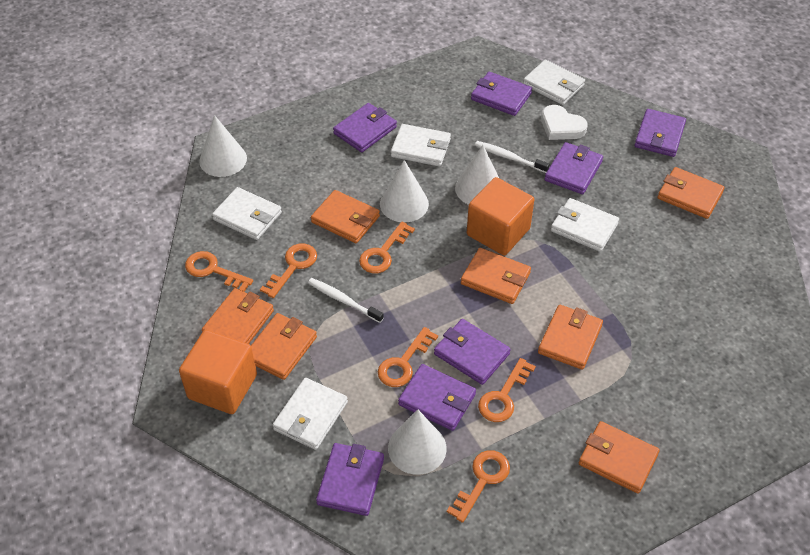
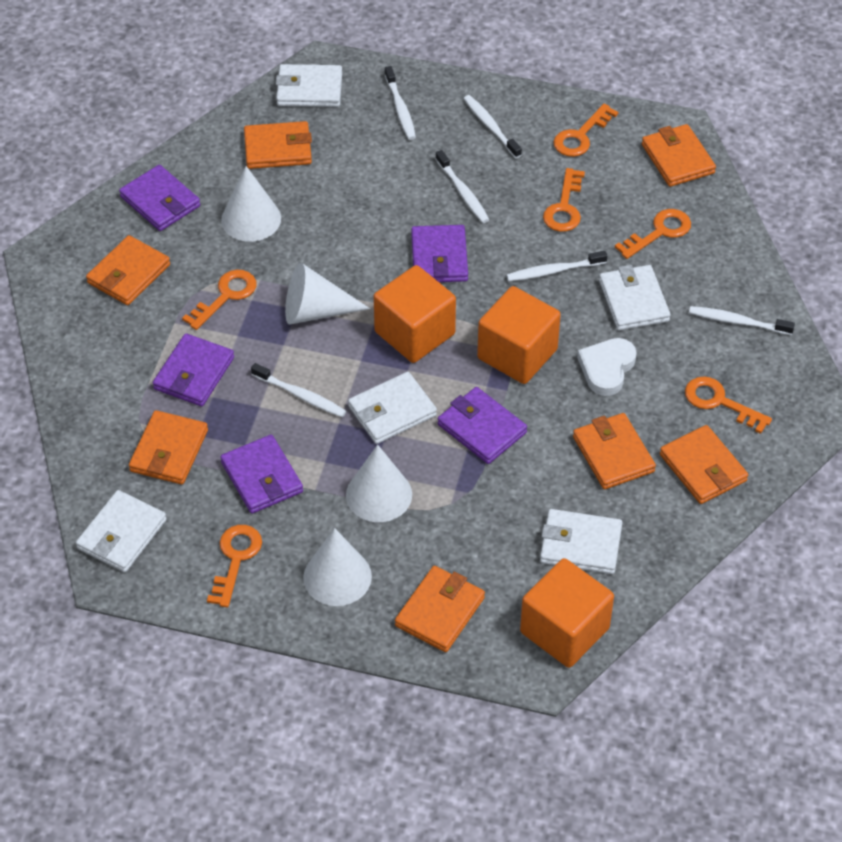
orange cube: [179,330,257,414] [467,177,534,255] = 2 -> [374,265,456,363] [477,286,561,384] [520,558,614,668] = 3
purple wallet: [316,443,384,516] [333,103,397,152] [398,364,476,431] [434,319,511,385] [471,72,532,116] [544,142,603,194] [634,109,686,157] = 7 -> [119,165,200,231] [153,334,234,406] [220,435,303,514] [411,225,468,282] [438,387,527,464] = 5
white toothbrush: [308,278,384,323] [475,141,550,173] = 2 -> [251,363,346,417] [385,66,416,140] [436,150,489,223] [464,95,522,158] [506,251,607,281] [689,306,795,335] = 6

